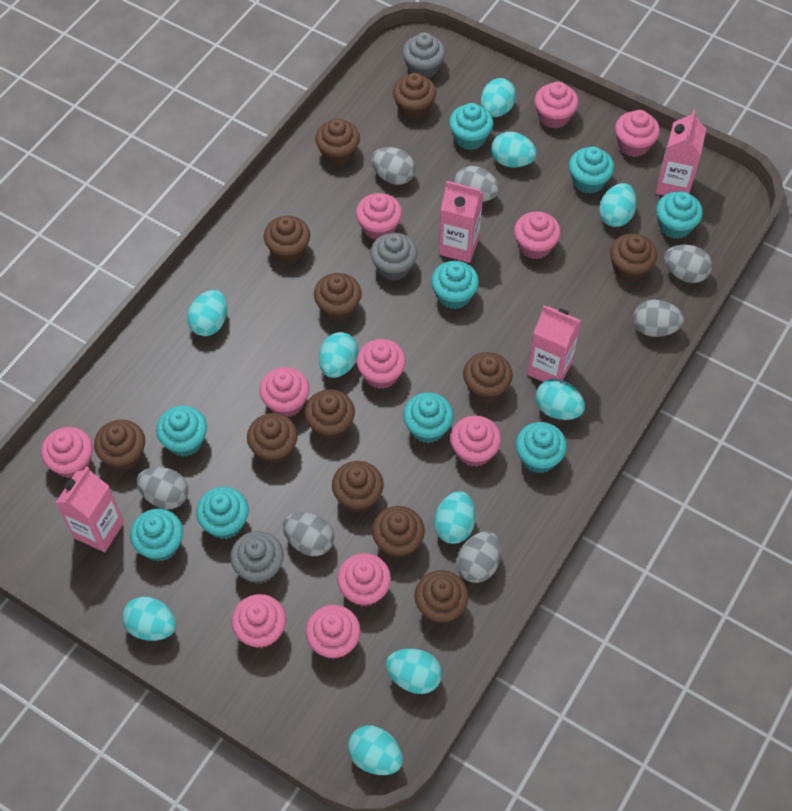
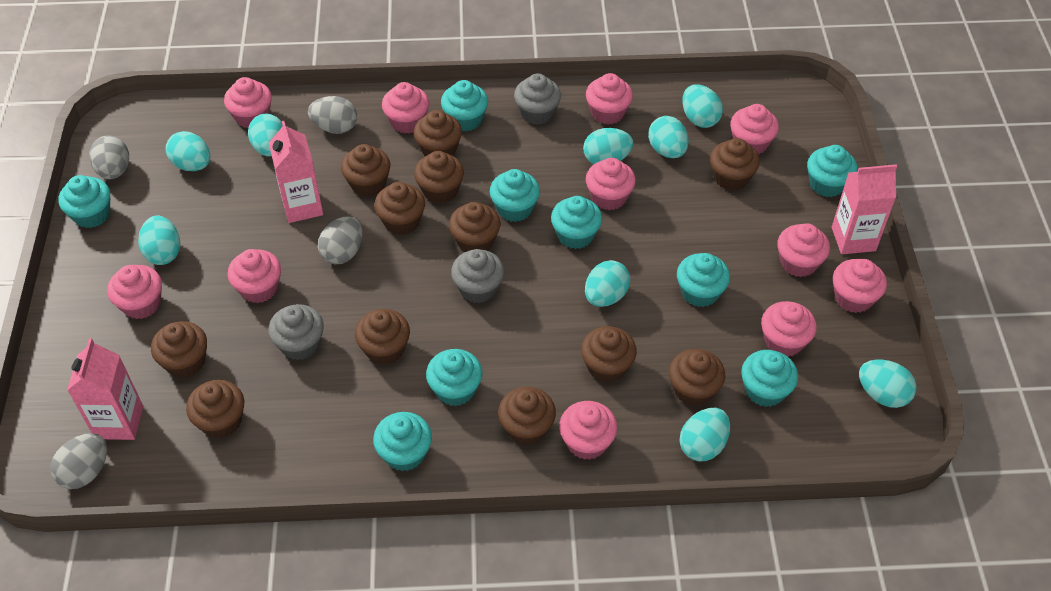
grey egg: [137,467,188,509] [283,512,334,556] [371,147,415,185] [454,166,499,202] [457,531,501,583] [633,300,684,337] [664,245,712,283] = 7 -> [50,433,107,489] [89,135,129,179] [308,96,357,134] [318,216,362,264] = 4
pink carton: [55,466,124,552] [439,181,484,263] [527,305,582,382] [656,110,706,195] = 4 -> [67,338,143,440] [269,121,323,223] [832,164,897,254] = 3
turquoise egg: [122,596,176,641] [187,290,227,336] [319,332,358,378] [348,725,403,775] [386,649,442,694] [434,491,475,544] [481,78,516,117] [491,132,537,168] [536,379,585,420] [599,183,637,227] = 10 -> [138,216,180,265] [165,131,210,171] [248,113,283,156] [583,128,633,164] [585,260,630,307] [648,116,689,158] [680,408,730,461] [682,84,723,128] [859,360,917,408] = 9

